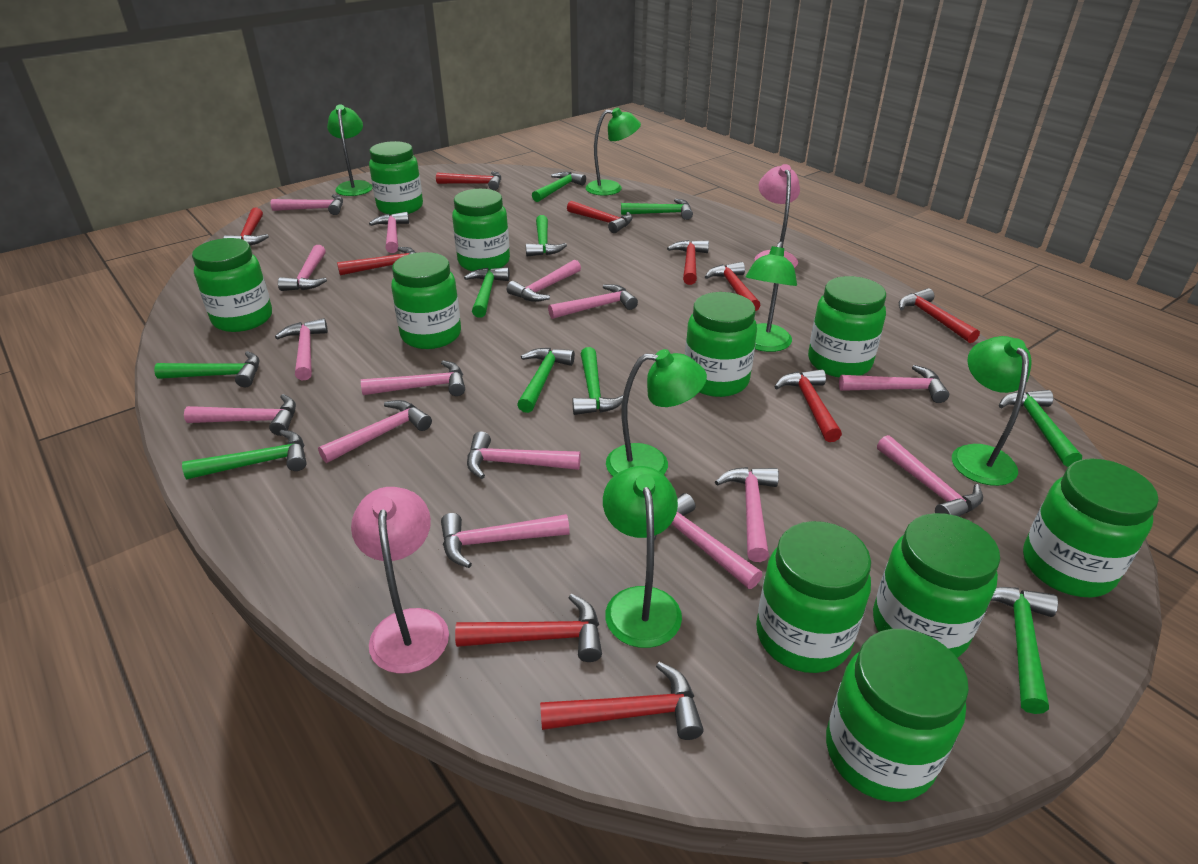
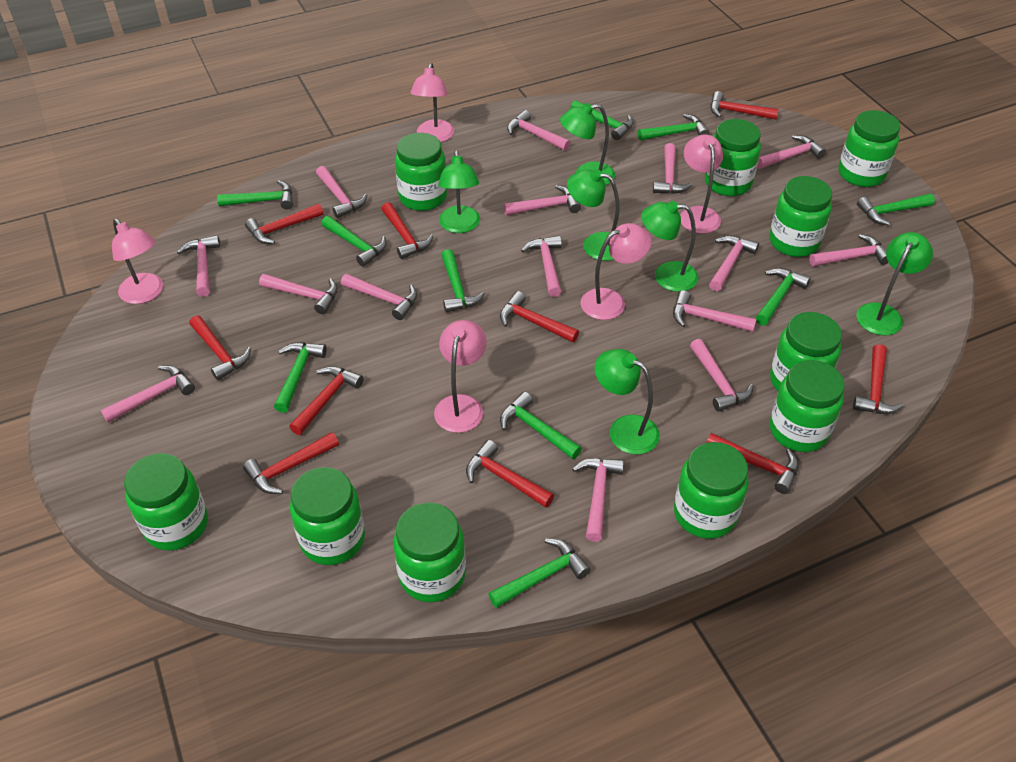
pink lamp: [351,487,449,674] [755,164,800,268] = 2 -> [112,219,163,304] [410,63,454,142] [434,320,487,433] [580,223,651,320] [680,135,723,234] = 5

